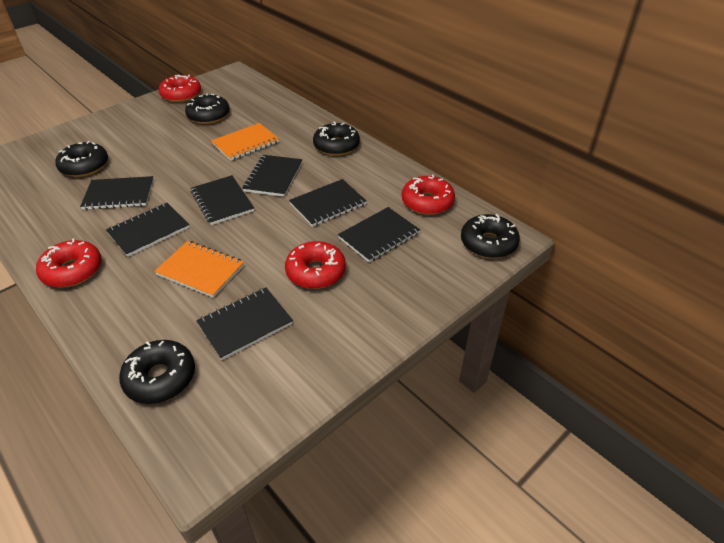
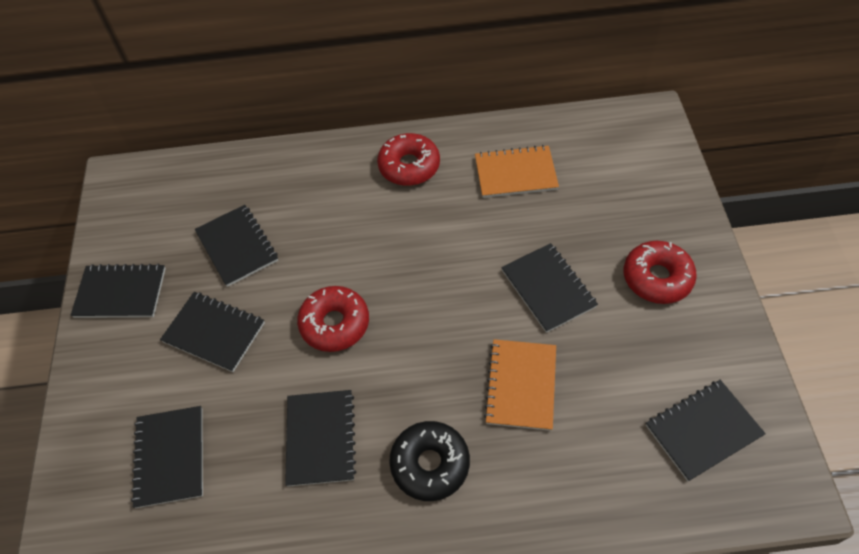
black donut: [55,141,108,177] [119,340,195,404] [185,93,230,124] [313,121,360,156] [461,214,520,258] = 5 -> [389,421,470,501] = 1
red donut: [36,239,101,288] [159,75,201,102] [285,241,346,289] [402,175,455,215] = 4 -> [297,286,369,352] [377,133,440,186] [624,241,697,304] = 3

